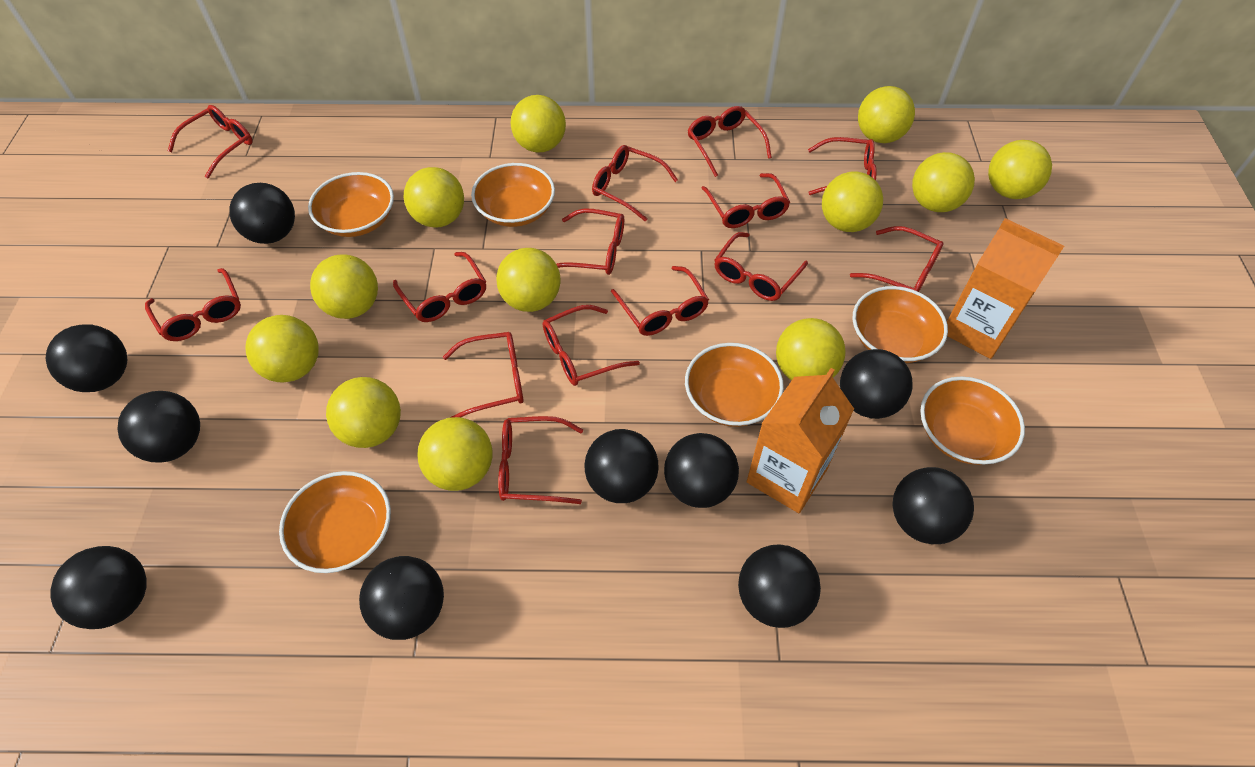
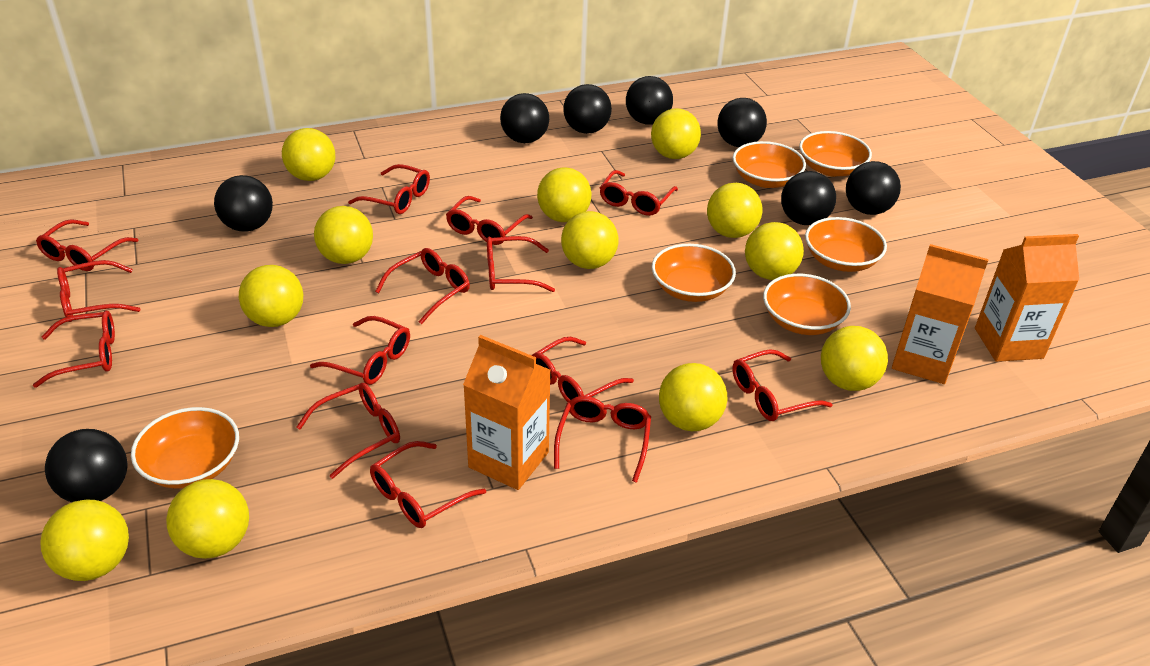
black ball: [46,324,127,392] [51,546,147,629] [118,391,200,463] [229,183,295,244] [359,556,444,640] [584,429,659,503] [664,433,739,508] [738,544,821,628] [840,349,912,419] [892,467,974,544] = 10 -> [45,429,127,502] [214,175,273,232] [500,93,549,143] [563,84,612,134] [626,76,673,125] [717,98,767,147] [781,171,836,225] [846,161,901,215] = 8
orange carton: [747,368,854,513] [947,218,1064,359] = 2 -> [463,335,551,490] [892,244,989,384] [975,234,1079,362] = 3

